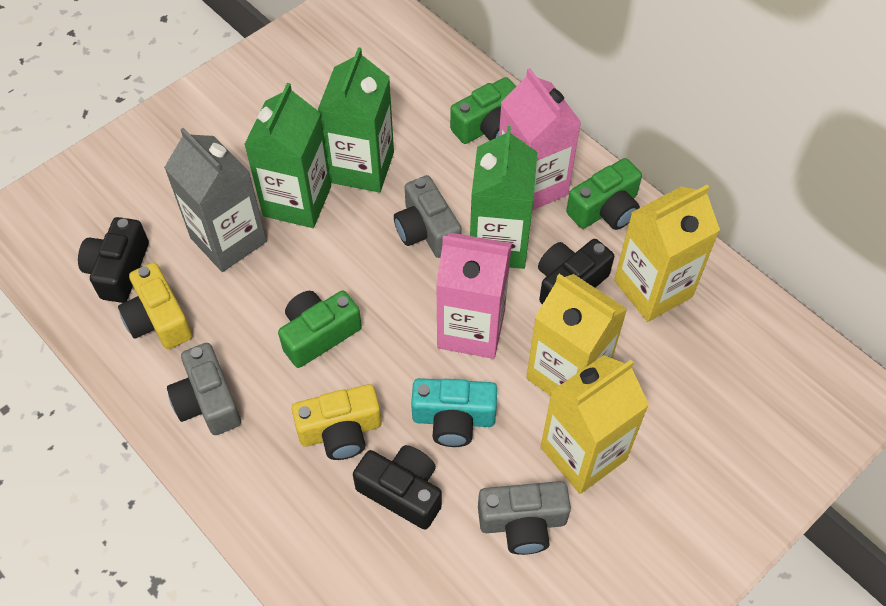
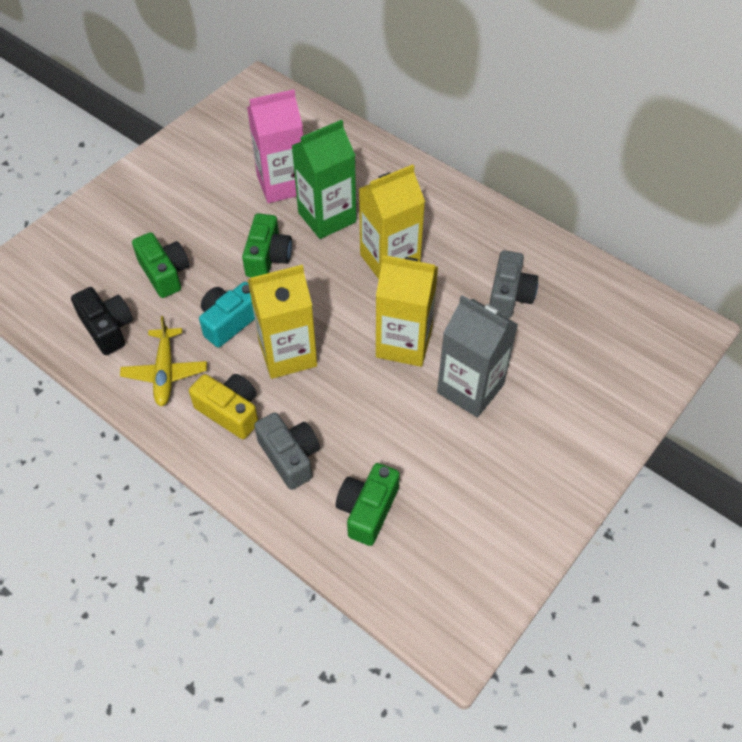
black camera: [78,217,149,303] [353,445,442,530] [538,239,614,304] = 3 -> [71,287,133,355] = 1
green carton: [244,83,331,228] [318,47,394,192] [470,126,537,269] = 3 -> [292,120,356,239] = 1
grey camera: [167,343,241,435] [394,175,462,258] [478,481,571,555] = 3 -> [254,412,320,490] [489,250,538,318] = 2
pink carton: [436,232,512,359] [499,68,581,210] = 2 -> [247,89,303,203] = 1
yellow camera: [118,262,192,349] [292,384,382,460] = 2 -> [189,374,258,439] = 1
yellow plane: none = 0 -> [120,316,207,406] = 1

